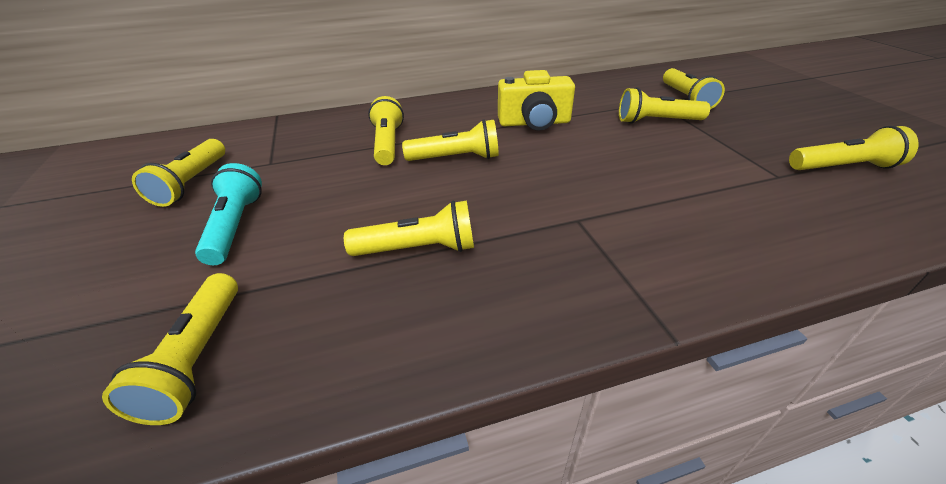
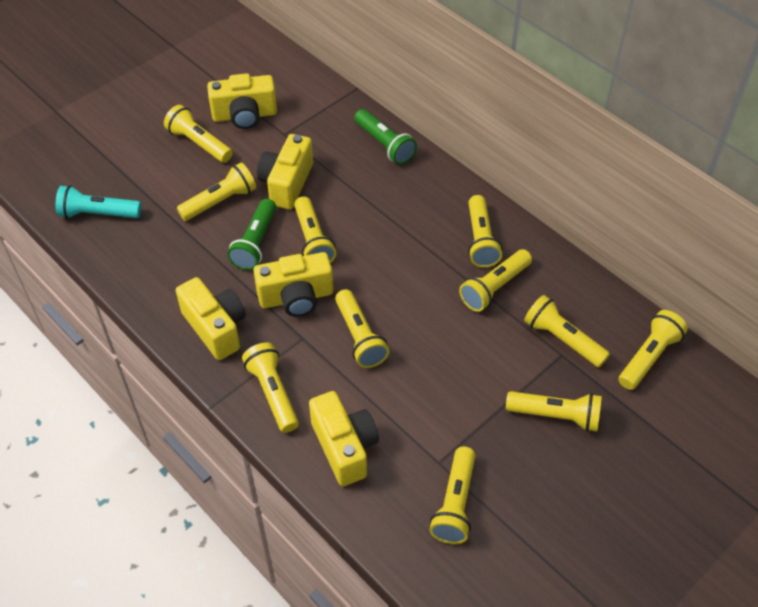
green flashlight: none = 0 -> [227,199,277,270] [354,109,417,165] = 2
yellow camera: [498,70,575,131] = 1 -> [176,277,246,360] [207,73,277,129] [253,252,333,317] [257,134,313,209] [309,391,379,486] = 5
yellow flashlight: [102,273,238,425] [132,139,225,207] [344,201,474,256] [368,96,404,165] [402,119,499,161] [619,87,710,124] [663,68,725,109] [789,126,919,170] = 8 -> [164,105,233,163] [177,163,256,221] [242,343,299,433] [294,196,336,263] [335,289,389,368] [430,446,476,544] [459,249,532,312] [468,195,503,268] [506,391,602,432] [524,295,610,367] [619,310,688,390] = 11

